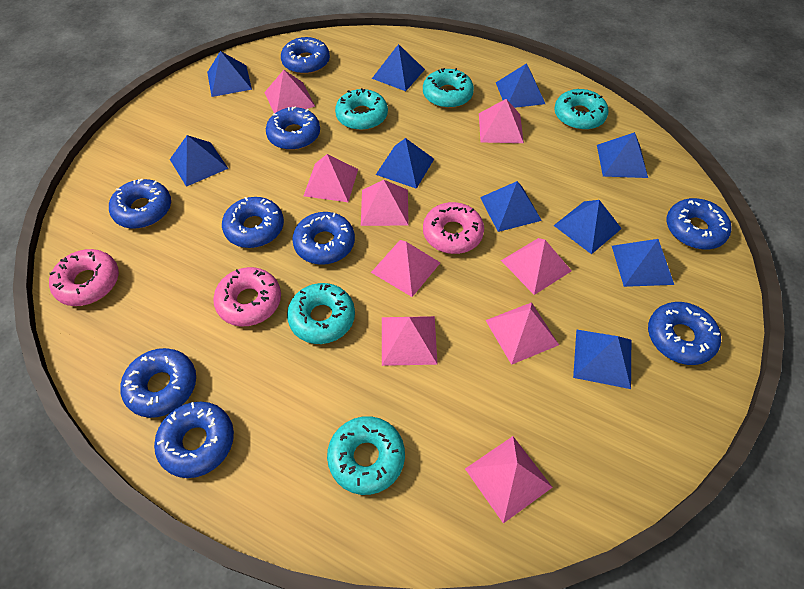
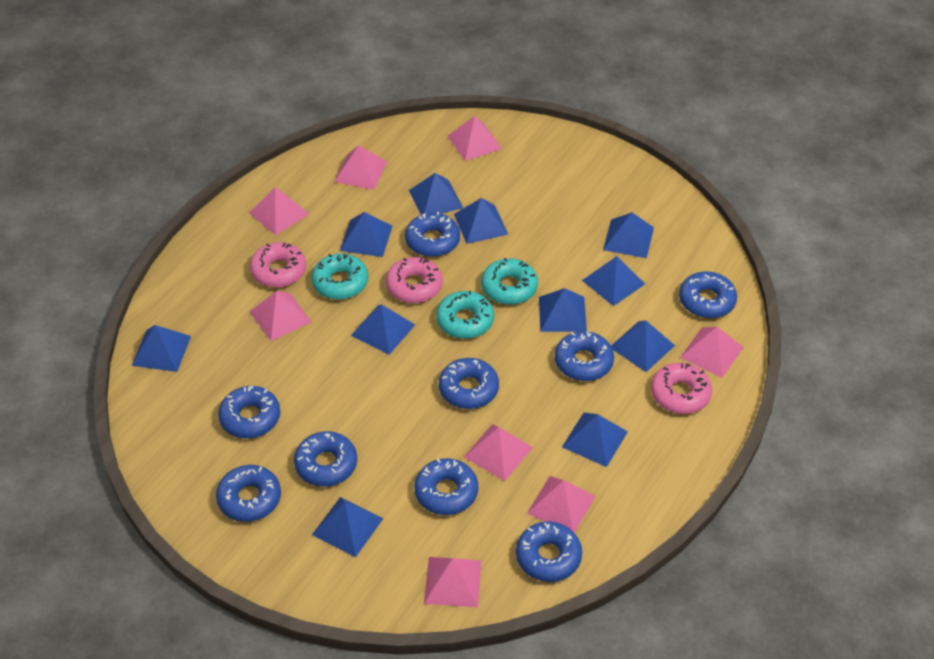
blue pyramid: [170,135,228,187] [207,51,252,97] [372,44,425,91] [376,138,434,189] [480,181,542,232] [496,63,545,108] [553,200,622,254] [573,329,631,389] [597,132,648,178] [612,239,674,287] = 10 -> [132,325,191,372] [312,497,384,557] [340,212,392,257] [351,304,415,355] [409,173,463,215] [454,198,508,244] [539,288,587,332] [562,413,628,467] [582,256,645,306] [603,212,654,258] [611,321,675,372] = 11
pink pyramid: [264,70,315,114] [304,154,358,202] [361,180,409,226] [371,240,440,297] [382,316,438,366] [465,436,553,523] [479,99,524,143] [485,302,559,365] [501,238,572,295] = 9 -> [249,187,309,235] [250,291,312,341] [334,145,387,190] [424,557,482,607] [448,116,502,161] [464,424,533,481] [527,476,595,533] [680,327,744,378] = 8
turquoise donut: [287,283,355,344] [327,416,405,495] [335,88,388,130] [423,68,474,108] [554,89,609,130] = 5 -> [311,253,368,300] [436,290,494,339] [481,258,538,305] = 3

